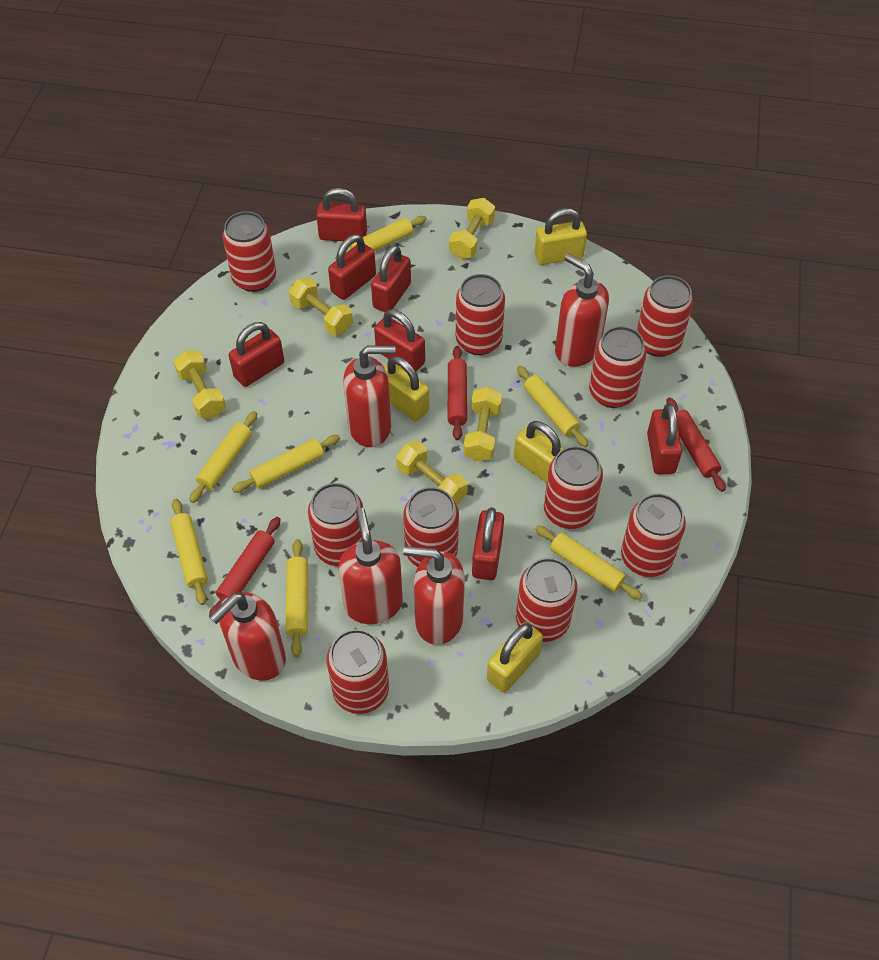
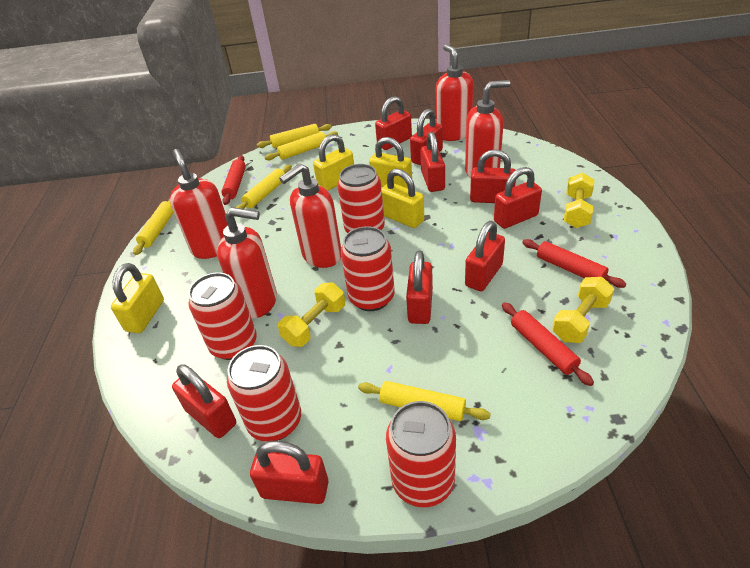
red can: [222,211,276,292] [308,483,363,566] [326,629,389,714] [403,487,459,567] [455,274,505,355] [516,558,577,642] [544,446,603,529] [589,326,646,408] [621,493,686,577] [637,275,693,357] = 10 -> [188,273,257,360] [227,345,301,442] [337,164,385,233] [341,226,395,311] [386,401,456,507] = 5
red padlock: [229,322,284,387] [316,188,367,241] [328,234,376,300] [371,245,411,312] [374,309,425,371] [472,507,504,580] [647,403,682,475] = 7 -> [172,365,236,438] [250,441,328,504] [375,96,412,150] [406,250,433,324] [410,109,443,165] [420,132,445,192] [465,221,505,291] [470,149,516,203] [494,167,542,229] = 9
yellow dumbbell: [173,351,226,418] [289,278,353,335] [396,441,468,505] [449,198,495,259] [464,387,502,462] = 5 -> [278,282,345,347] [552,277,614,343] [564,173,594,228] = 3
yellow rolling pin: [170,499,208,605] [189,411,257,503] [232,435,340,493] [286,539,308,657] [335,216,426,260] [517,366,588,447] [535,526,642,600] = 7 -> [133,198,174,255] [236,165,292,209] [257,124,332,148] [265,131,338,160] [358,381,491,421] = 5

